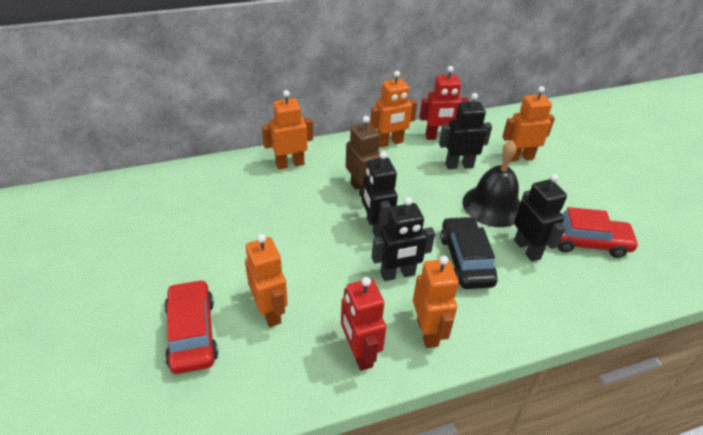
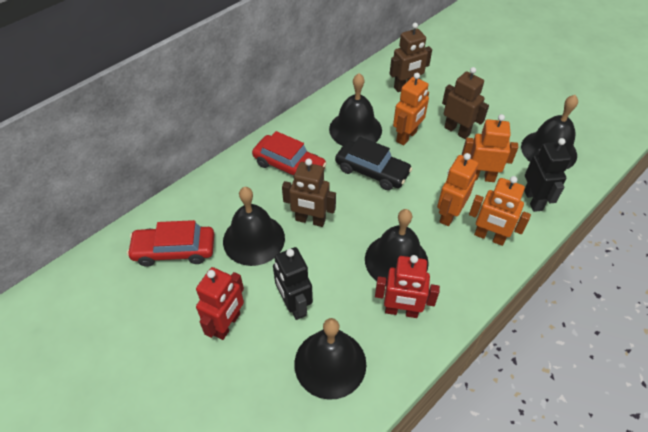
black bell: [463,140,521,227] = 1 -> [223,187,285,266] [294,318,366,400] [329,73,382,146] [365,209,429,284] [521,95,578,169] = 5
black robot: [362,151,398,237] [372,197,435,281] [439,93,492,169] [514,174,567,262] = 4 -> [273,247,313,320] [524,138,571,212] = 2
brown robot: [346,116,380,197] = 1 -> [282,159,336,227] [390,23,432,92] [442,67,489,139] = 3
orange robot: [245,234,288,327] [262,90,313,170] [370,71,417,147] [413,256,459,348] [502,86,555,162] = 5 -> [393,73,429,146] [437,153,478,226] [462,114,518,182] [469,176,531,246] = 4

